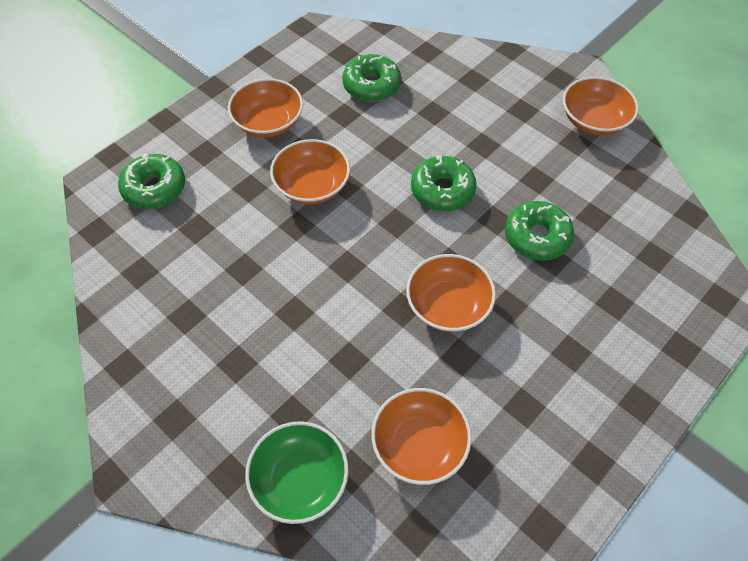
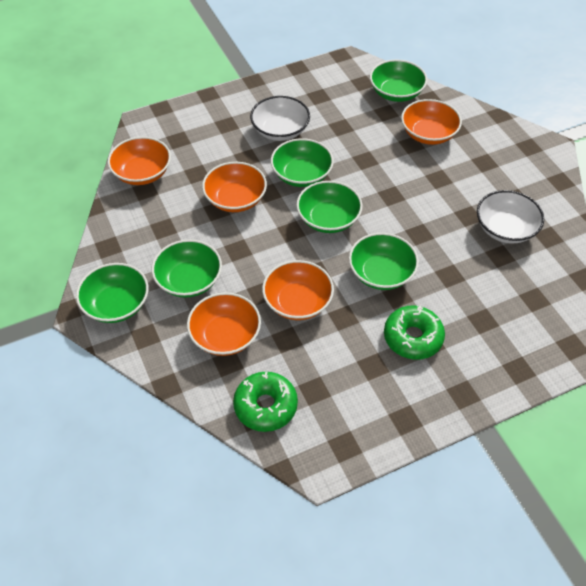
green bowl: [245,421,348,524] = 1 -> [76,263,149,323] [152,239,222,298] [271,138,334,187] [296,181,363,233] [349,233,419,290] [370,59,427,102] = 6
green donut: [118,154,185,209] [342,54,401,102] [411,155,477,211] [505,201,574,261] = 4 -> [233,372,298,432] [384,306,445,360] = 2
white bowl: none = 0 -> [250,96,310,141] [477,190,544,244] = 2

